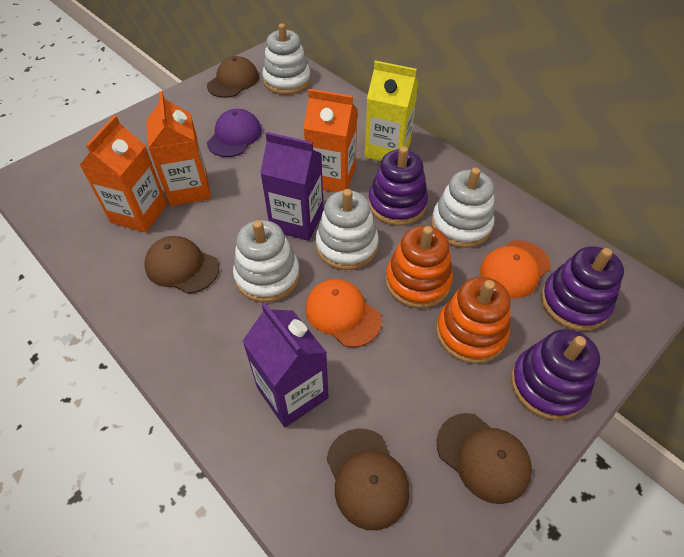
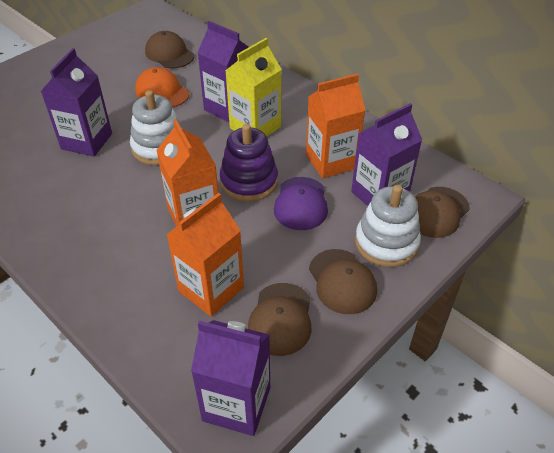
orange cap: [305,279,382,347] [480,240,551,298] = 2 -> [135,67,189,108] = 1
orange stacking toy: [385,226,453,309] [436,277,511,364] = 2 -> none = 0
purple carton: [243,303,329,427] [260,132,324,241] = 2 -> [40,48,112,157] [191,320,270,436] [197,21,249,122] [351,103,422,206] = 4
purple stacking toy: [368,146,428,226] [511,329,600,420] [541,246,624,331] = 3 -> [219,124,278,202] = 1
white stacking toy: [233,220,300,302] [262,23,311,95] [315,189,379,270] [431,167,494,248] = 4 -> [130,90,182,165] [355,185,421,267] = 2

